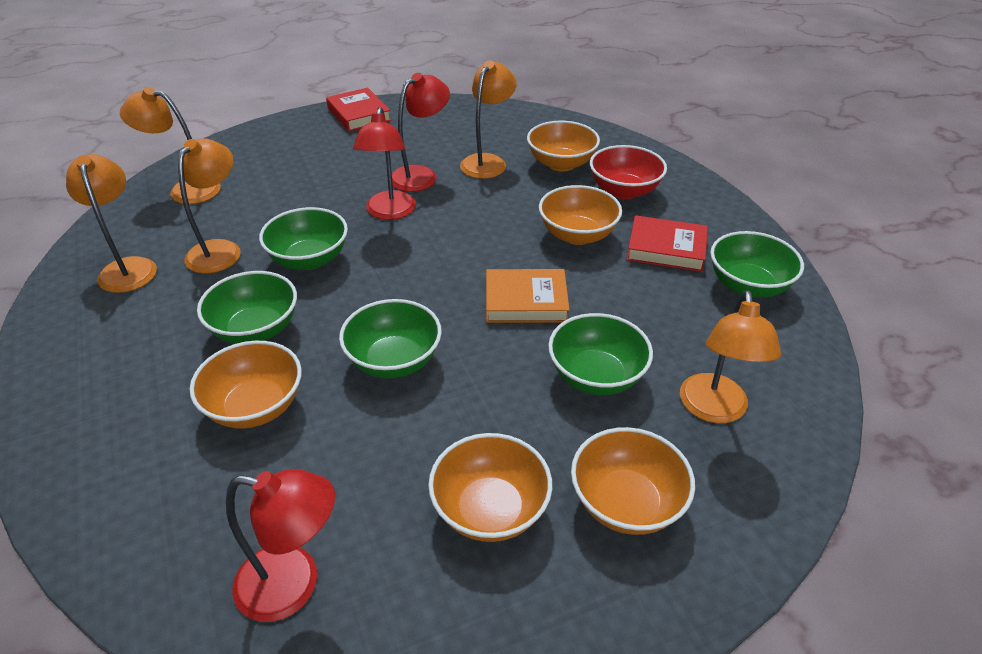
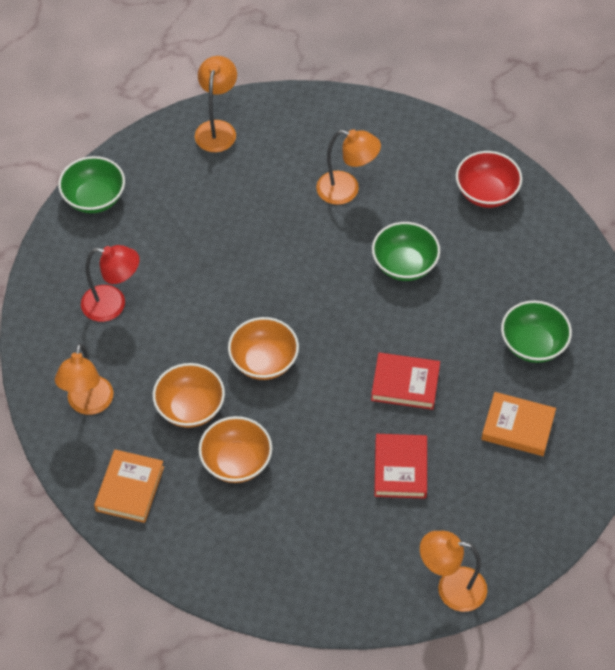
green bowl: [197,271,297,344] [259,207,348,270] [339,299,442,378] [548,313,653,395] [710,231,804,298] = 5 -> [58,156,125,213] [372,222,440,281] [501,300,572,363] = 3
orange book: [486,269,570,323] = 1 -> [94,450,164,523] [481,392,556,456] = 2
orange bowl: [190,341,302,429] [428,433,552,542] [527,121,600,172] [539,185,622,245] [571,427,695,535] = 5 -> [153,363,225,428] [199,416,272,483] [228,317,299,380] = 3
orange lamp: [66,154,157,293] [120,87,221,204] [178,138,241,274] [460,61,517,179] [680,290,781,423] = 5 -> [55,343,113,415] [195,56,237,152] [316,129,381,205] [420,531,487,612] = 4
red lamp: [226,469,335,622] [353,107,416,220] [392,73,450,192] = 3 -> [81,245,140,322] = 1

